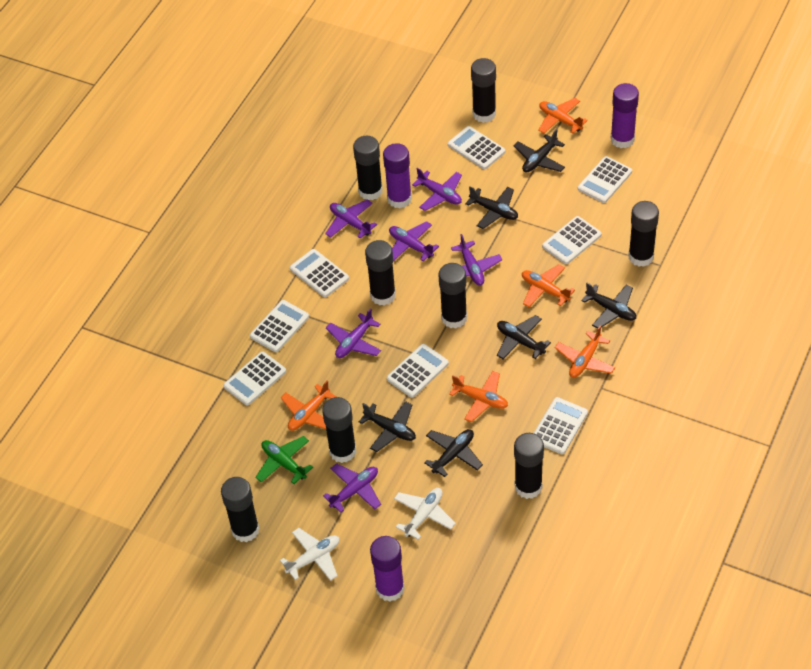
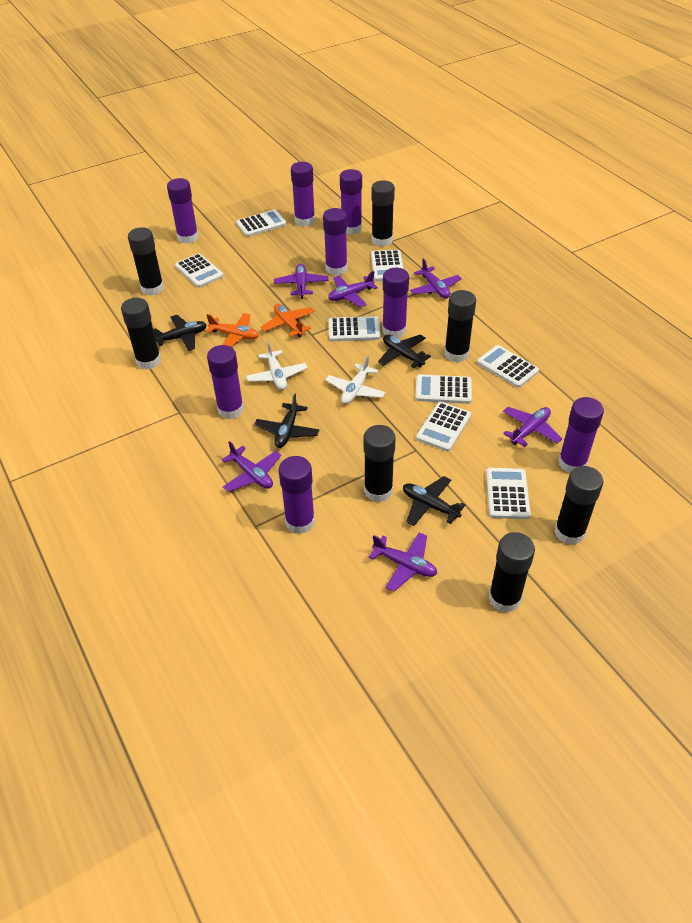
black glue stick: [221,477,260,542] [322,397,356,463] [353,136,383,200] [365,240,396,306] [439,263,467,329] [471,58,496,123] [514,433,544,499] [629,201,659,267] = 8 -> [121,298,161,369] [128,227,164,296] [364,425,396,502] [372,180,395,247] [444,290,476,362] [489,532,535,613] [554,466,603,545] = 7
black plane: [359,401,416,452] [424,429,483,477] [465,186,518,229] [497,315,551,359] [514,129,565,172] [581,283,636,329] = 6 -> [153,315,207,351] [254,393,319,448] [378,334,431,368] [403,476,465,526] = 4
green plane: [255,436,313,484] = 1 -> none = 0
orange plane: [281,381,337,431] [449,371,508,422] [522,264,575,307] [538,98,588,134] [555,326,615,378] = 5 -> [206,313,259,347] [261,304,315,338] = 2
purple glue stick: [370,536,405,602] [383,143,412,209] [611,83,639,148] = 3 -> [167,178,198,244] [207,345,244,419] [279,456,315,534] [291,162,315,226] [323,208,347,275] [340,169,362,234] [382,268,409,338] [558,397,604,473] = 8

